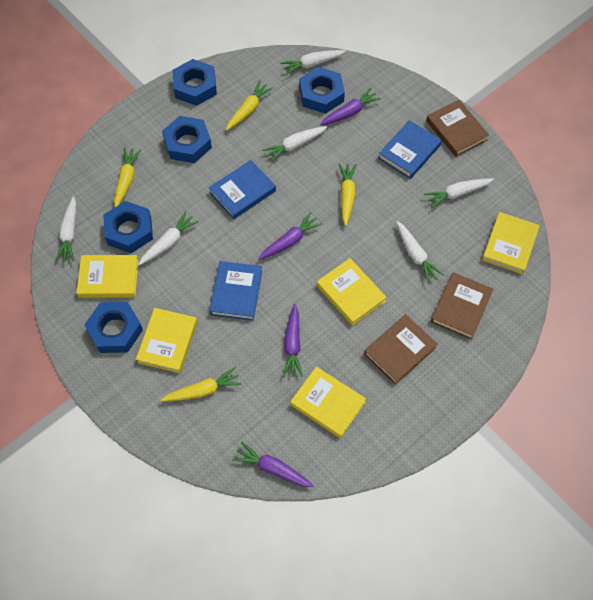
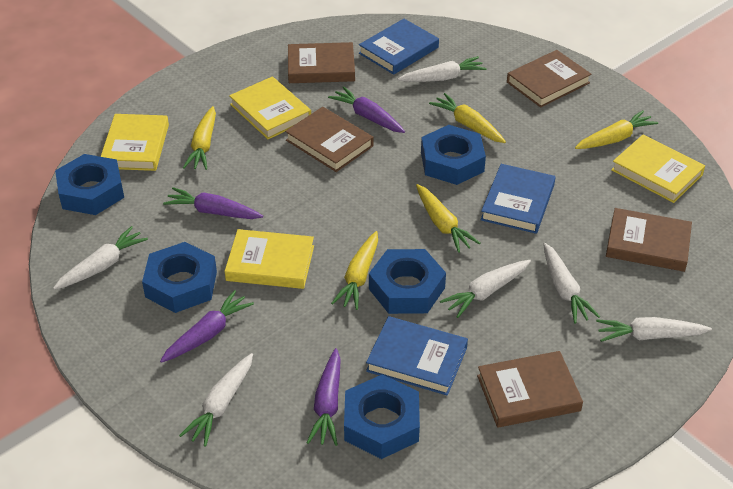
brown book: [364,314,437,385] [426,100,489,157] [431,272,493,340] = 3 -> [285,107,373,172] [288,42,355,83] [477,351,583,428] [507,50,591,108] [606,208,692,272] = 5
yellow book: [77,255,139,298] [136,308,197,373] [290,367,366,438] [317,258,387,326] [482,212,540,274] = 5 -> [101,114,169,171] [224,229,314,289] [229,76,311,139] [611,135,705,203] = 4
yellow carrot: [114,148,141,207] [161,367,242,401] [226,80,273,131] [339,163,357,226] = 4 -> [183,106,216,170] [331,231,378,310] [416,184,480,253] [429,93,506,143] [575,110,658,149] = 5

